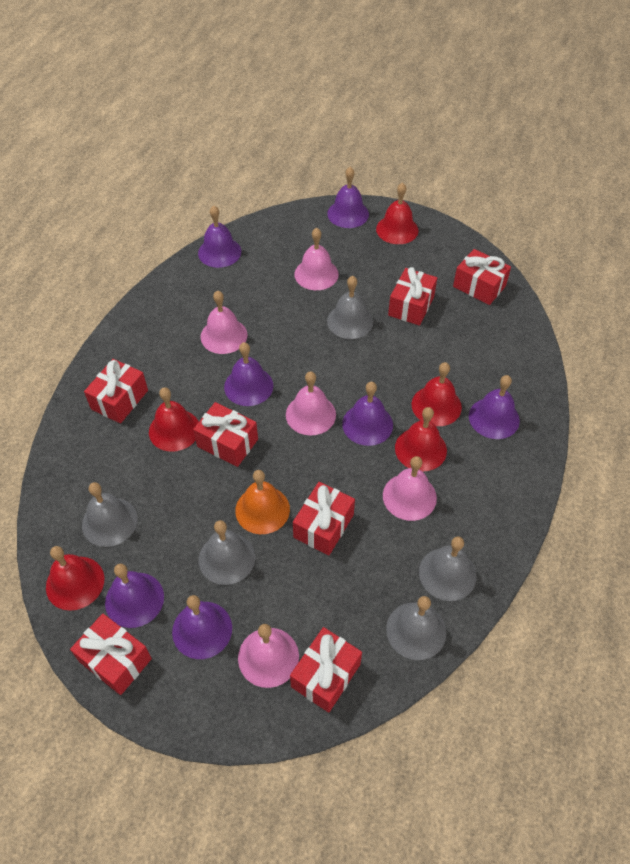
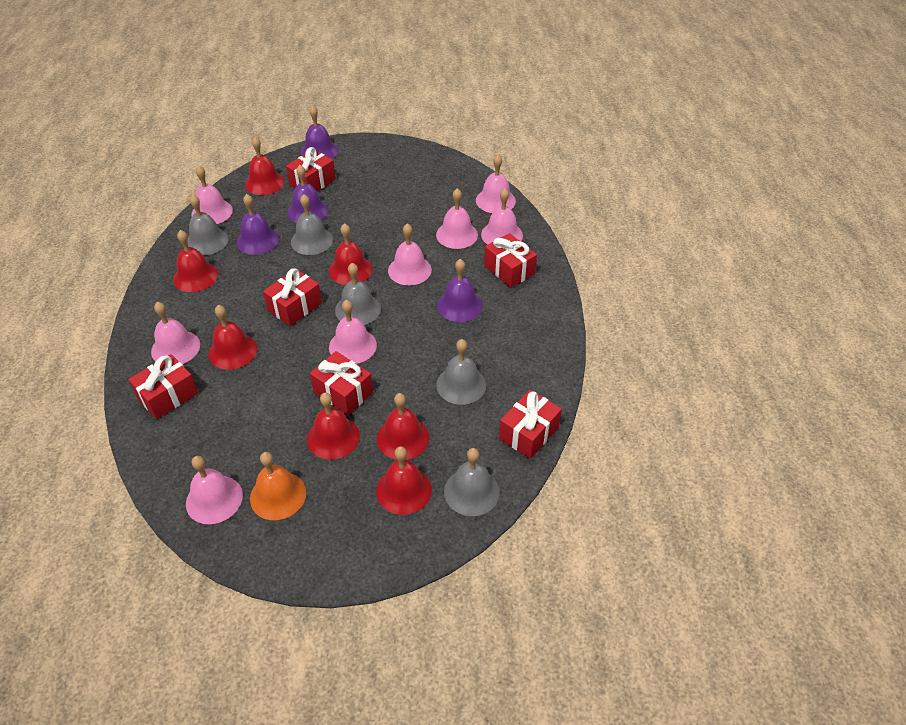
pink bell: [200,291,248,354] [238,624,299,688] [286,371,336,436] [294,228,339,290] [383,456,437,521] = 5 -> [151,302,200,364] [186,456,243,524] [191,166,233,224] [329,300,377,364] [388,224,432,285] [436,188,478,249] [476,155,516,213] [481,188,523,245] = 8
purple bell: [105,564,164,628] [172,595,232,659] [198,205,241,268] [224,342,273,406] [327,167,369,228] [342,382,393,446] [469,375,520,439] = 7 -> [236,194,279,255] [287,165,328,223] [301,106,338,159] [437,259,483,322] = 4
red bell: [46,546,104,611] [149,387,199,452] [376,182,419,244] [395,407,447,471] [412,362,462,426] = 5 -> [173,230,218,292] [209,305,257,370] [245,137,285,195] [307,392,360,460] [329,223,373,285] [376,446,432,515] [377,393,429,460] = 7
red gift: [70,614,152,695] [84,359,148,423] [193,402,258,467] [290,627,362,713] [293,482,355,555] [388,267,437,326] [453,249,511,305] = 7 -> [128,354,198,419] [263,268,322,326] [286,147,336,191] [310,351,373,415] [484,233,537,288] [499,390,562,459] = 6

